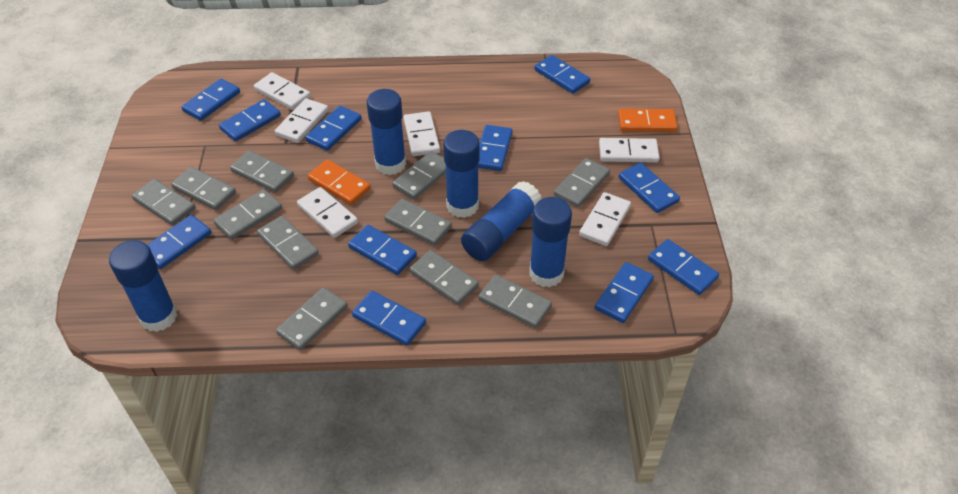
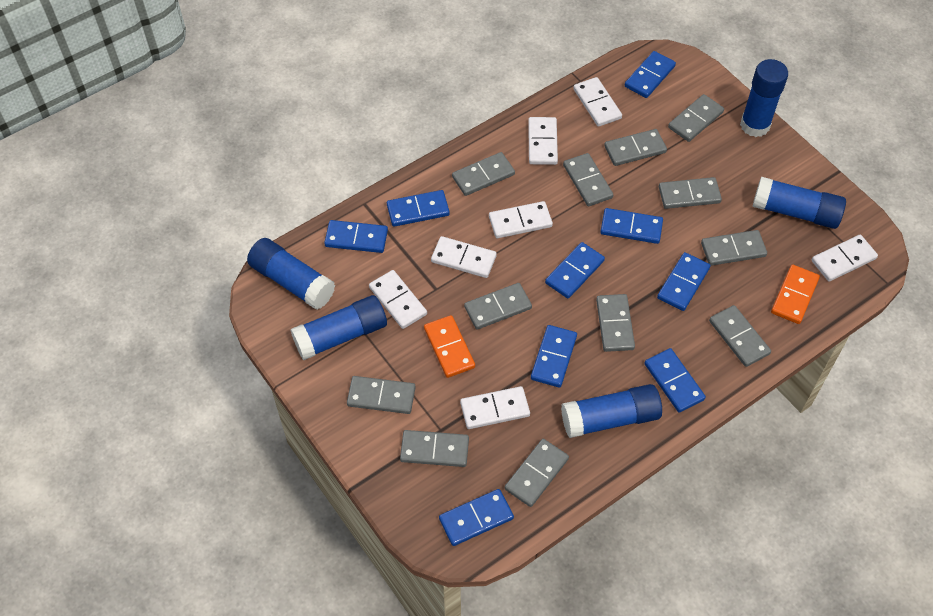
blue domino: [147,215,211,269] [181,79,240,121] [219,99,281,142] [305,106,362,151] [348,225,417,275] [352,291,426,346] [478,125,513,171] [535,55,590,94] [595,262,654,323] [619,163,680,213] [648,239,719,295] = 11 -> [324,220,388,253] [387,190,450,227] [439,489,514,546] [531,325,577,388] [545,242,605,299] [600,208,663,244] [625,51,676,98] [644,348,706,413] [657,252,710,311] = 9
grey domino: [132,179,196,226] [171,167,236,210] [213,189,282,240] [230,150,294,193] [257,216,319,270] [276,287,348,350] [384,199,452,246] [392,151,446,200] [409,250,479,305] [479,275,552,328] [554,158,610,208] = 11 -> [347,376,416,414] [400,430,469,467] [452,152,515,196] [464,283,532,329] [505,439,569,507] [563,153,613,206] [596,294,635,352] [604,129,667,166] [659,177,722,209] [668,94,724,142] [701,230,767,266] [709,305,771,367] = 12
white domino: [254,72,311,110] [275,98,329,143] [297,187,358,238] [403,111,440,156] [579,192,631,246] [599,138,660,163] = 6 -> [369,270,427,329] [431,236,497,278] [460,386,530,429] [489,201,553,238] [528,117,558,165] [573,77,622,127] [812,235,878,282] = 7

